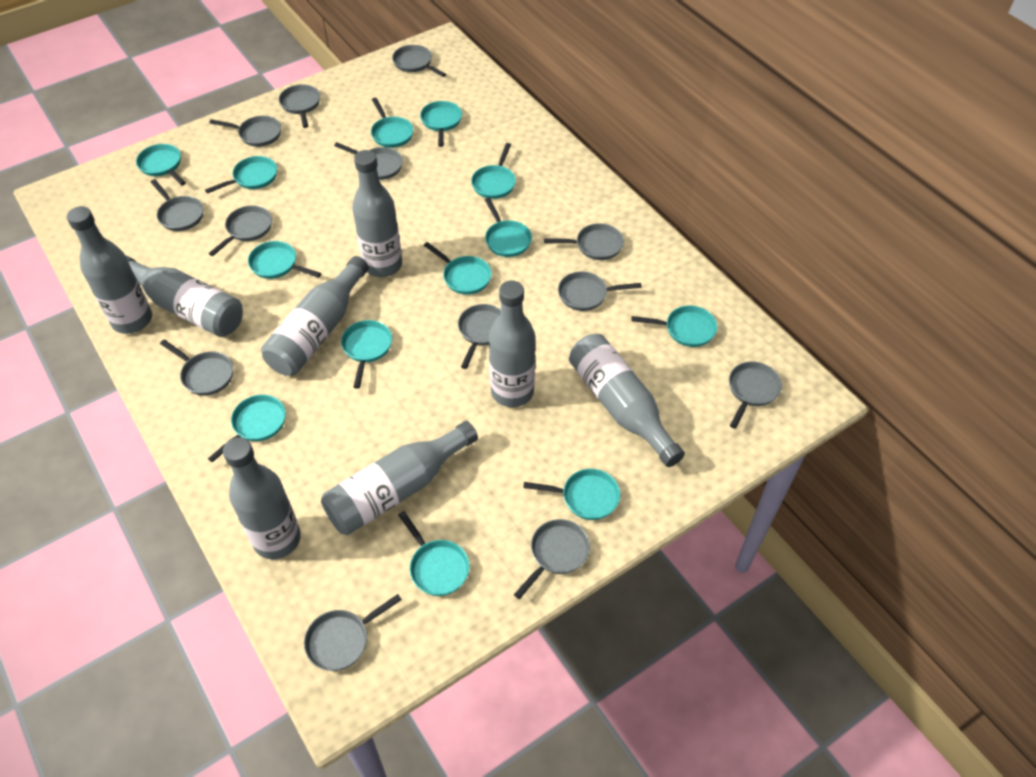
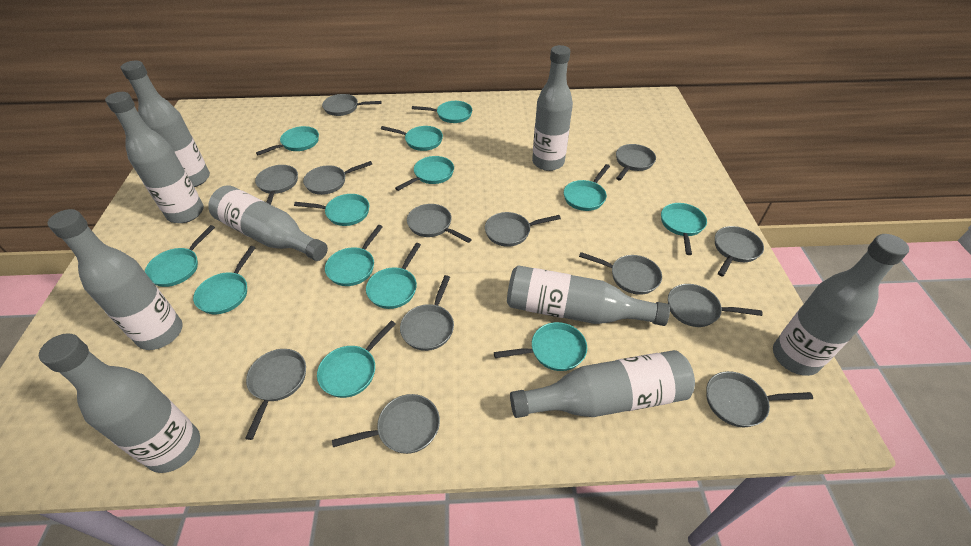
grey bottle: [67,206,152,334] [126,256,243,337] [223,437,301,559] [261,256,369,376] [321,421,478,535] [352,150,402,277] [489,281,535,407] [569,334,685,467] = 8 -> [39,333,200,473] [48,209,183,350] [105,92,204,223] [121,61,210,187] [208,185,328,261] [507,265,670,326] [510,350,695,418] [532,45,573,171] [773,234,909,376] = 9

